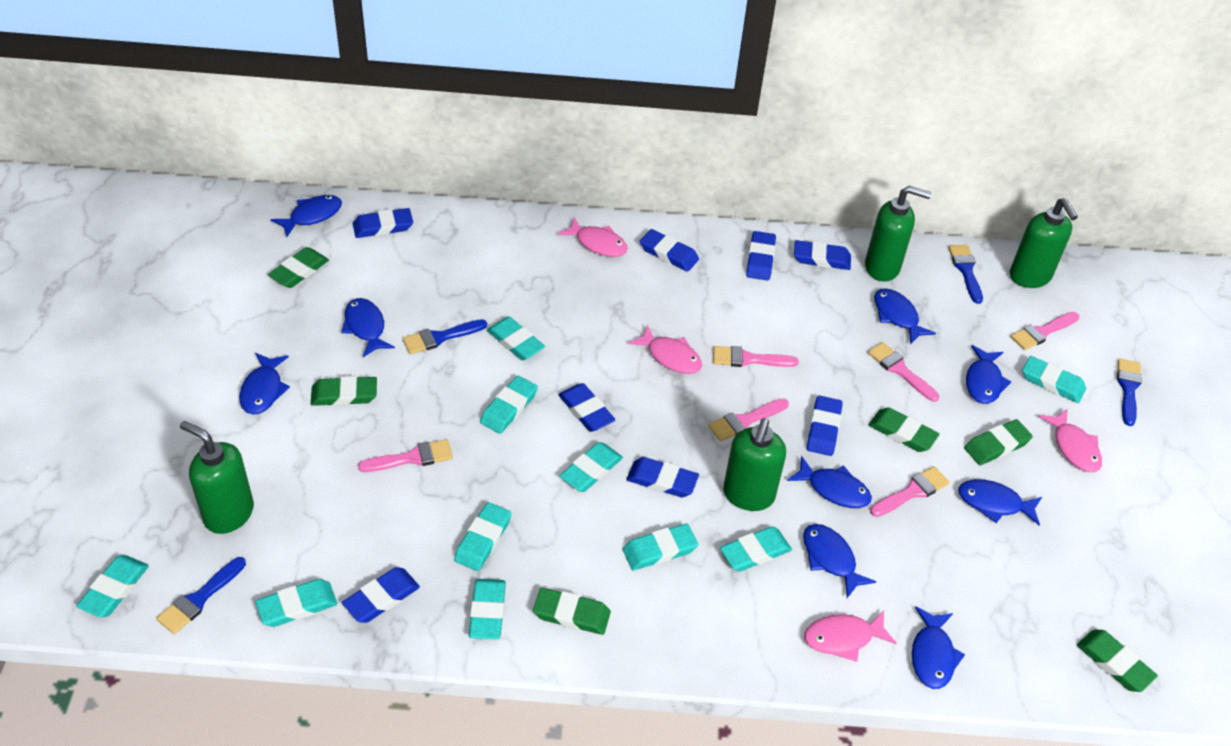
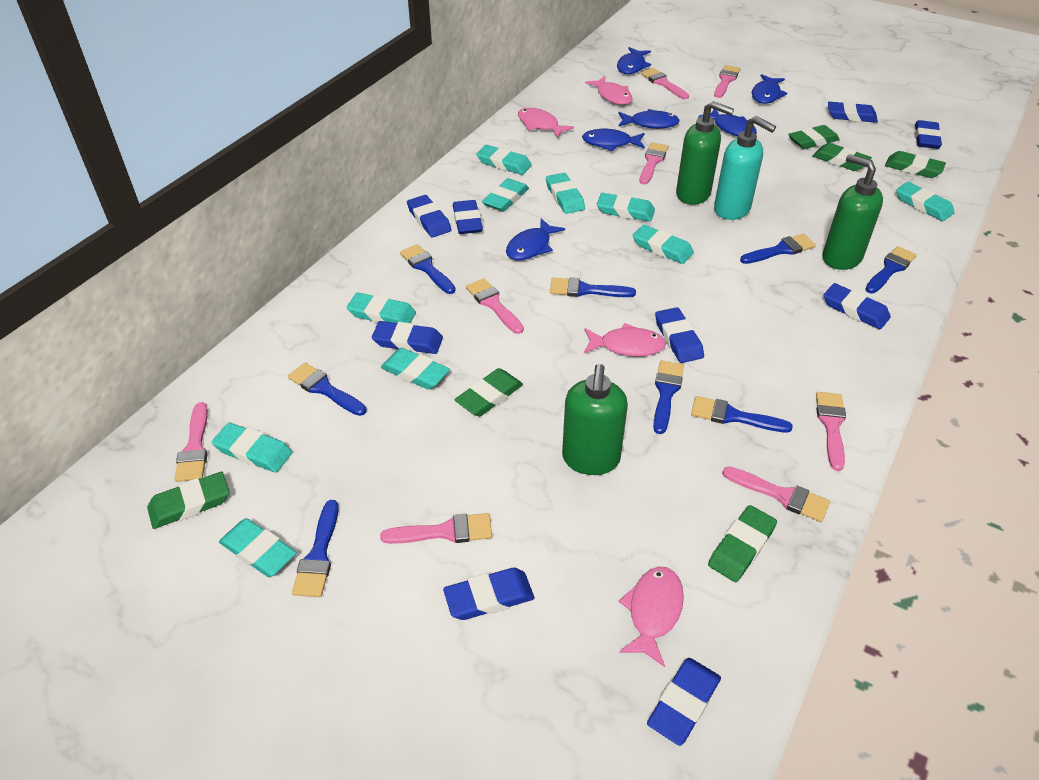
blue brush: [156,557,246,634] [402,319,487,354] [948,245,983,304] [1117,359,1142,426] = 4 -> [288,363,367,416] [292,500,339,597] [400,244,456,294] [550,278,636,297] [653,361,684,434] [691,396,793,433] [740,234,816,264] [865,246,917,293] = 8
blue eraser: [342,567,420,623] [353,208,413,238] [558,383,615,432] [626,457,699,497] [640,229,699,272] [746,231,776,281] [794,240,851,270] [807,395,843,456] = 8 -> [372,321,443,354] [407,195,452,237] [443,568,534,620] [453,200,483,234] [647,658,721,746] [655,307,704,363] [824,283,891,329] [828,102,878,123] [915,120,942,149] = 9
blue fish: [239,353,290,414] [271,195,342,237] [341,298,395,357] [787,456,872,508] [803,524,876,598] [874,288,936,344] [912,606,965,689] [958,479,1042,525] [966,345,1011,404] = 9 -> [506,218,565,260] [582,129,645,151] [617,47,651,74] [618,109,680,129] [698,109,757,136] [752,74,787,104] = 6
green soap dispenser: [180,421,254,534] [723,418,786,511] [865,186,931,282] [1010,198,1078,288] = 4 -> [562,364,628,475] [676,101,734,205] [823,154,883,270] = 3
pink brush: [358,439,453,472] [708,398,789,441] [713,346,799,367] [868,342,939,402] [870,466,950,517] [1011,312,1079,350] = 6 -> [174,402,208,482] [380,513,492,544] [466,278,524,334] [640,142,668,185] [641,68,689,99] [714,65,741,98] [722,466,830,522] [816,392,846,471] = 8
turquoise soap dispenser: none = 0 -> [714,116,776,220] = 1

